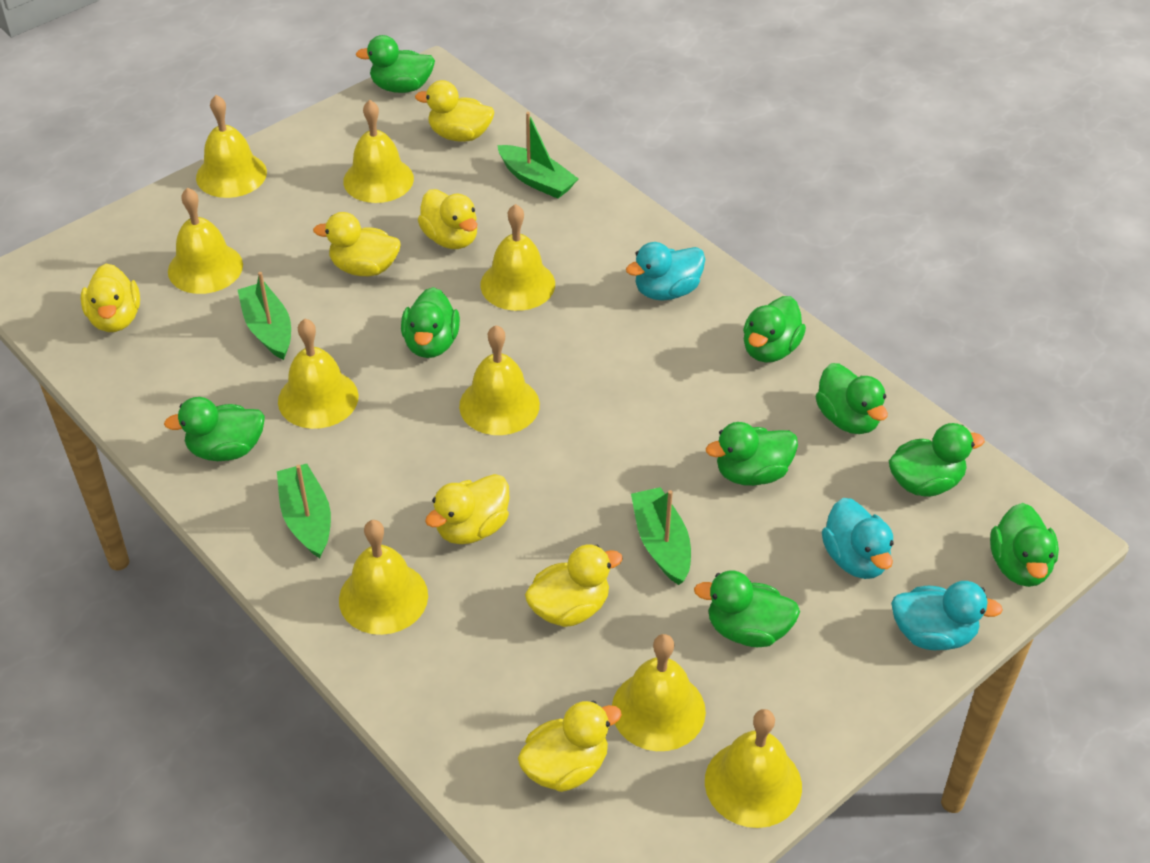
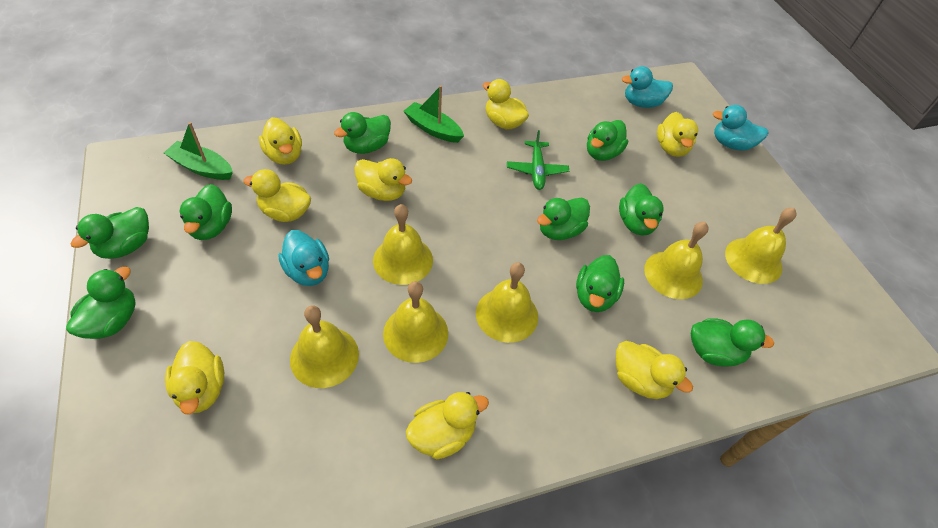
green boat: [238,272,291,360] [277,464,331,558] [497,112,579,199] [631,487,691,585] = 4 -> [164,122,233,180] [404,85,464,143] = 2
green plane: none = 0 -> [507,130,569,190] = 1
yellow bell: [168,187,243,294] [196,95,267,198] [278,319,359,429] [339,520,428,635] [343,100,414,203] [459,325,540,435] [480,204,555,311] [612,634,706,751] [705,709,802,828] = 9 -> [290,305,359,388] [373,204,433,285] [383,281,448,363] [476,262,538,343] [644,222,709,299] [725,208,796,284] = 6
yellow duck: [81,264,140,332] [313,212,401,276] [415,80,494,142] [418,189,477,249] [425,474,510,544] [518,701,622,792] [525,545,623,627] = 7 -> [165,341,224,415] [243,169,311,222] [259,117,302,165] [354,158,412,201] [406,392,489,459] [483,79,529,129] [616,341,693,399] [657,112,698,157] = 8

